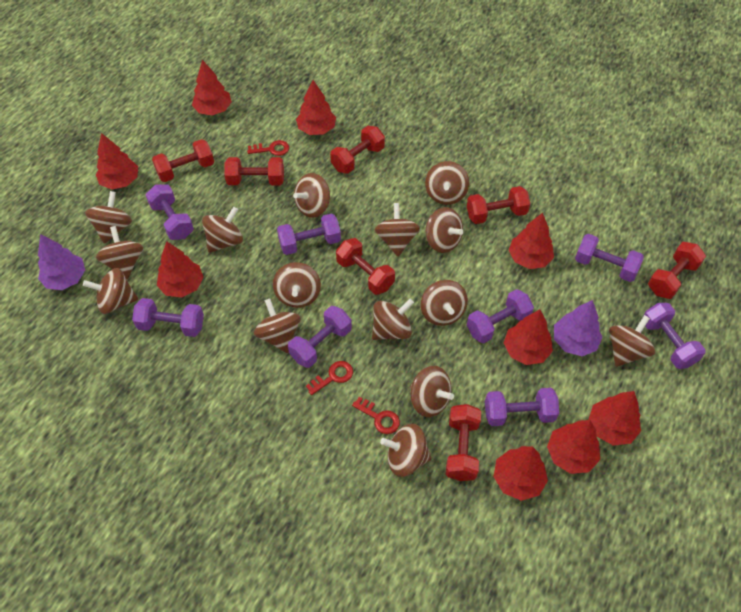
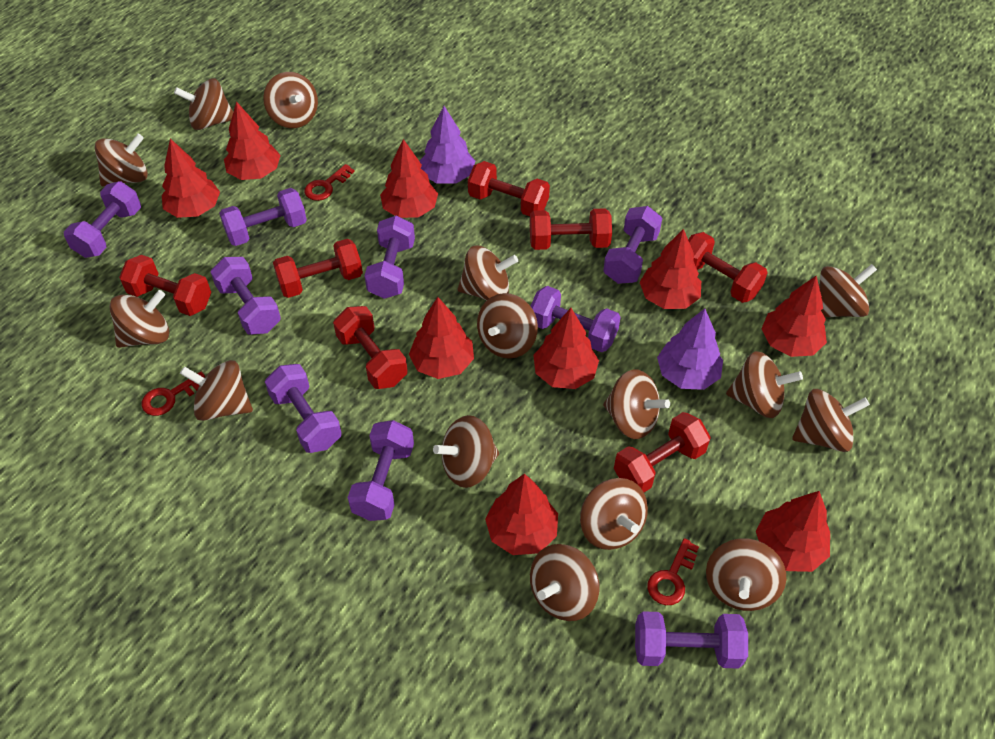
purple dumbbell: [132,298,204,337] [146,184,194,240] [277,213,341,255] [288,306,352,368] [467,289,534,343] [485,388,559,426] [575,234,644,282] [642,303,706,369] = 8 -> [64,181,141,258] [210,257,281,335] [219,188,307,246] [265,364,342,453] [347,420,414,521] [365,215,415,299] [531,286,621,352] [603,206,662,284] [635,611,748,669] = 9

